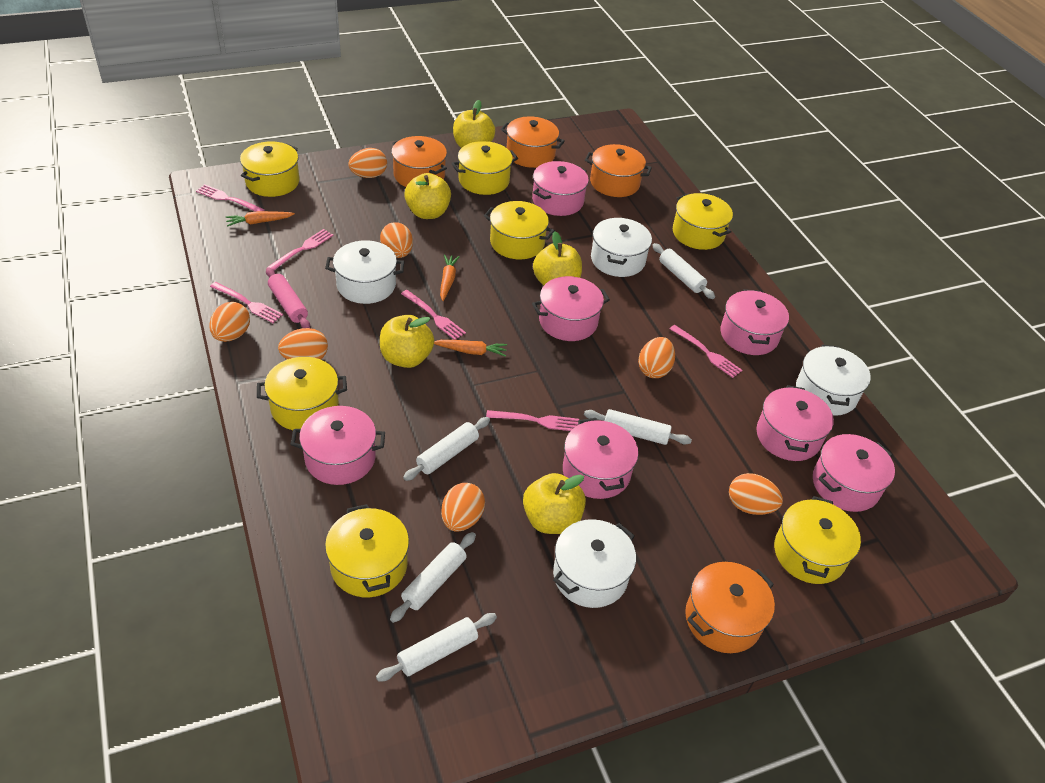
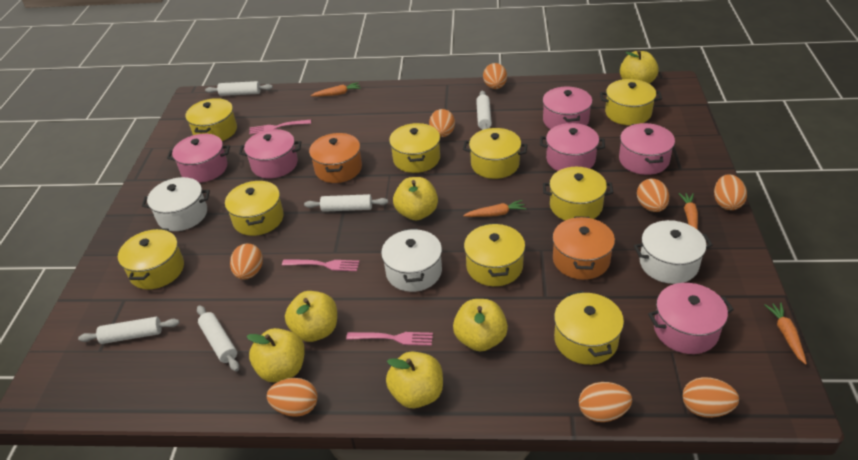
orange carrot: [226,211,295,227] [434,340,507,357] [440,254,460,301] = 3 -> [311,82,361,97] [463,200,526,217] [678,193,698,230] [764,303,807,365] = 4
orange egg: [209,302,250,342] [278,328,328,359] [348,148,387,178] [380,222,413,258] [441,483,485,531] [638,337,675,378] [729,473,783,515] = 7 -> [230,244,263,280] [267,378,317,417] [429,109,455,137] [483,63,507,89] [579,382,632,422] [637,179,669,212] [683,377,739,418] [714,174,747,210] = 8
orange pot: [391,136,447,187] [501,116,565,168] [585,144,652,197] [685,562,775,653] = 4 -> [309,133,362,183] [552,216,615,280] = 2
pink fork: [196,184,265,212] [210,282,283,323] [267,229,333,270] [401,290,466,340] [486,410,579,431] [670,325,742,378] = 6 -> [249,120,311,134] [282,260,360,271] [346,332,433,346] = 3
pink pot: [290,406,385,485] [532,161,589,216] [532,276,610,341] [563,418,638,499] [720,289,789,355] [756,385,834,461] [813,434,895,512] = 7 -> [167,134,230,183] [239,129,301,178] [540,123,605,171] [543,86,592,129] [619,123,675,175] [648,283,734,354] = 6
pink rolling pin: [266,267,310,328] = 1 -> none = 0
white pot: [325,240,404,304] [553,519,636,608] [591,217,652,277] [796,344,871,416] = 4 -> [142,177,210,231] [381,228,442,292] [634,220,713,284] = 3
yellow apple: [380,315,434,368] [404,173,451,219] [453,100,495,148] [523,473,586,534] [533,231,582,286] = 5 -> [246,328,305,382] [285,291,337,342] [386,352,443,408] [393,177,438,220] [453,299,508,352] [620,50,659,84] = 6
yellow pot: [240,141,299,197] [257,357,347,430] [325,504,409,597] [451,141,518,195] [484,201,555,259] [673,193,733,250] [774,496,861,584] = 7 -> [118,228,184,289] [185,98,237,141] [225,180,284,236] [389,123,440,173] [463,128,527,179] [464,223,525,286] [543,167,613,220] [554,290,624,365] [600,79,662,125] = 9

